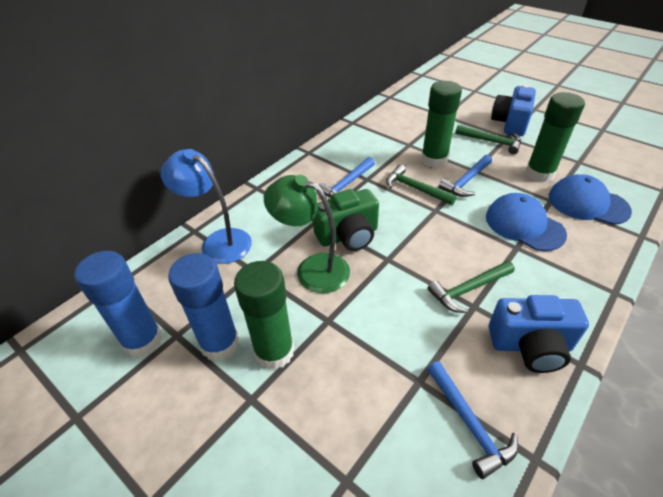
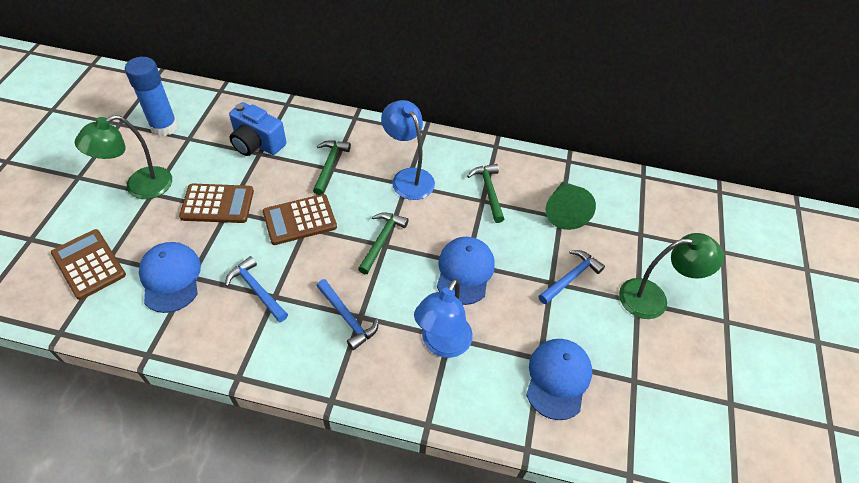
blue camera: [488,295,589,373] [491,84,536,136] = 2 -> [229,102,286,156] = 1
blue cap: [486,193,567,251] [549,174,632,225] = 2 -> [139,242,201,313] [437,237,495,305] [526,339,592,420] = 3
blue glue stick: [75,251,163,358] [168,253,239,361] = 2 -> [125,57,178,136] = 1
blue lamp: [161,149,252,264] = 1 -> [381,100,435,200] [414,278,473,358] = 2
brown calculator: none = 0 -> [51,229,126,300] [179,184,254,223] [263,194,337,245] = 3
green camera: [313,189,379,251] = 1 -> none = 0
green cone: none = 0 -> [546,181,596,230] = 1
green glue stick: [234,261,294,370] [421,81,462,168] [525,92,585,182] = 3 -> none = 0
green lamp: [264,175,350,293] = 1 -> [75,115,172,199] [619,233,724,319] = 2

